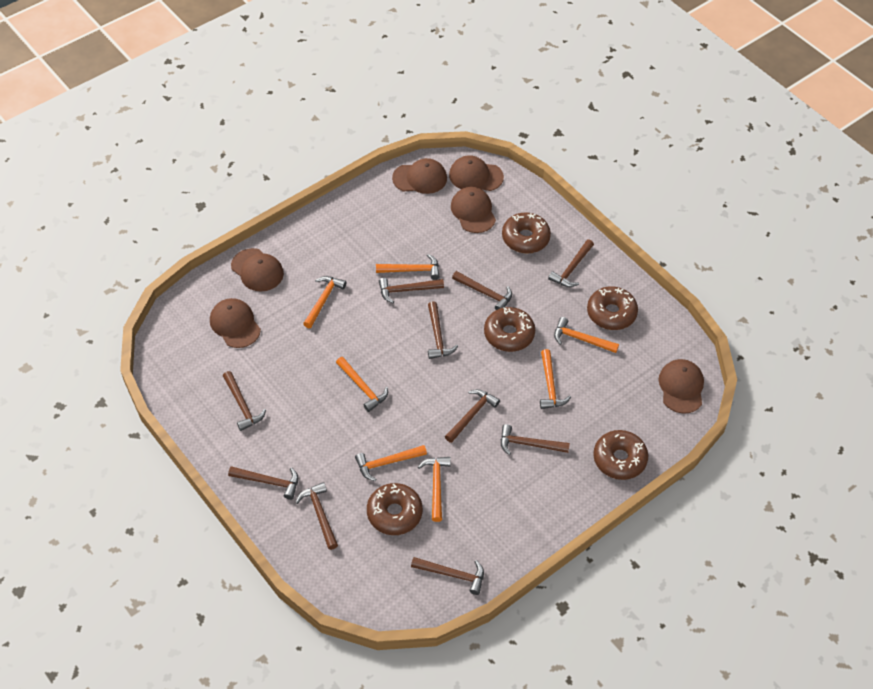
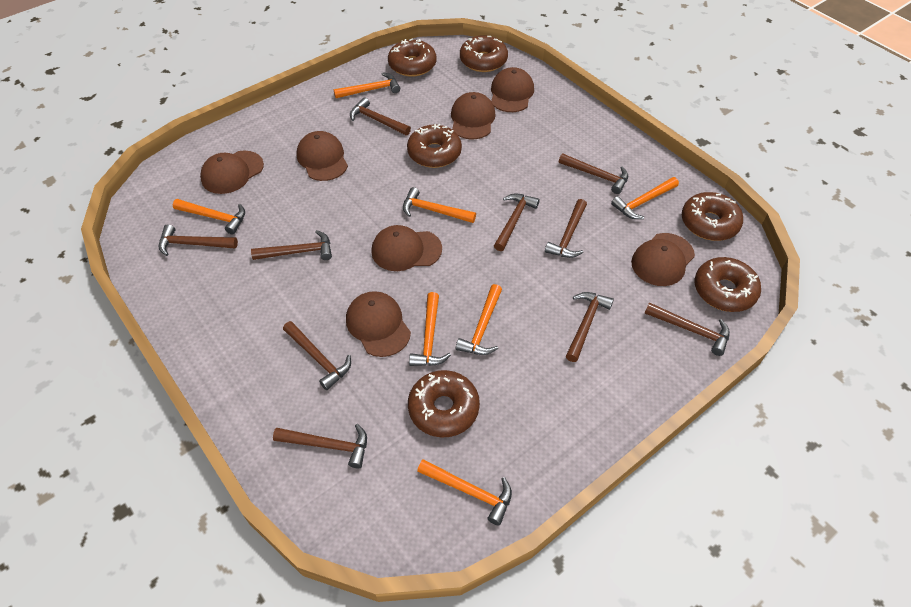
brown cap: [210,298,261,348] [231,248,284,292] [392,158,447,194] [449,155,504,191] [451,187,496,233] [659,359,704,414] = 6 -> [200,151,264,194] [296,131,348,181] [346,291,411,357] [371,225,442,271] [451,92,496,139] [491,67,534,112] [631,233,695,286] = 7
brown donut: [367,483,423,535] [484,307,535,352] [502,212,551,254] [587,286,638,330] [593,430,648,480] = 5 -> [388,38,437,77] [407,124,462,168] [408,370,480,437] [460,35,508,72] [682,192,743,241] [695,257,761,312] = 6

